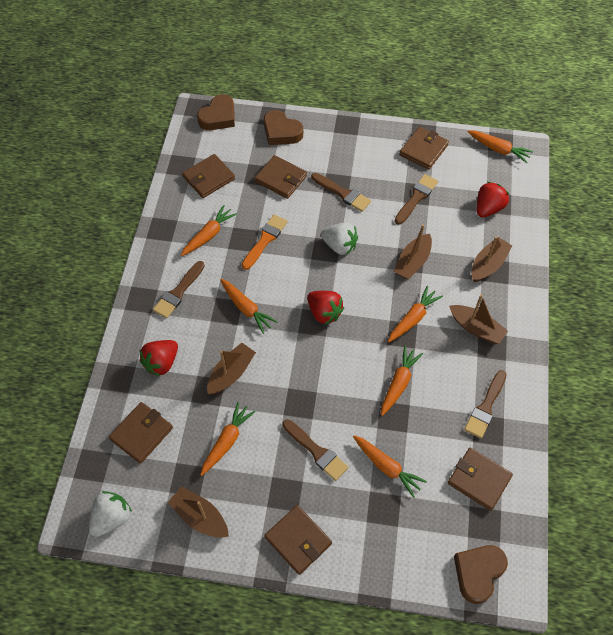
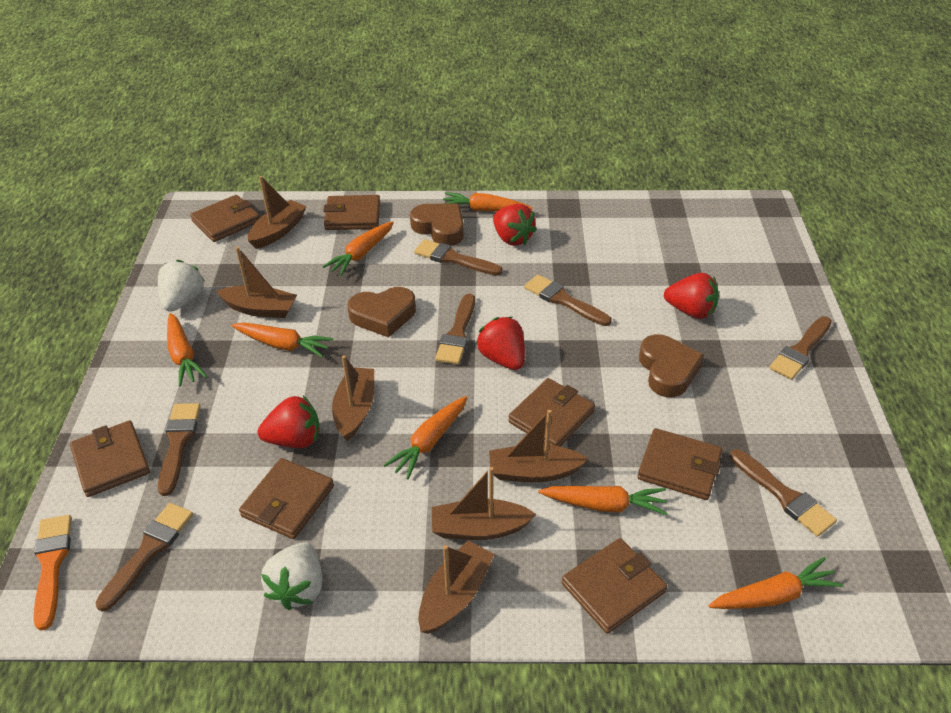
brown boat: [168,487,229,538] [207,343,256,395] [394,224,432,280] [449,294,508,344] [471,236,512,282] = 5 -> [216,247,297,318] [248,176,307,249] [332,355,374,441] [418,540,494,634] [432,467,536,540] [489,410,589,482] = 6
brown brush: [153,261,205,318] [283,419,348,481] [311,173,371,212] [395,174,438,225] [464,370,507,438] = 5 -> [95,503,193,612] [158,403,201,496] [414,239,503,276] [435,294,475,365] [524,275,612,326] [730,449,837,537] [769,316,832,380] = 7
brown wallet: [109,402,173,464] [182,154,235,198] [255,155,307,199] [264,505,332,575] [399,127,449,170] [448,448,513,511] = 6 -> [70,421,150,497] [190,195,260,242] [239,458,334,539] [323,195,380,230] [508,378,595,446] [562,538,667,634] [638,428,722,500] = 7
red strawberry: [140,340,178,377] [307,291,344,325] [477,182,509,218] = 3 -> [258,396,320,448] [476,317,525,370] [493,204,537,246] [664,273,719,319] = 4

